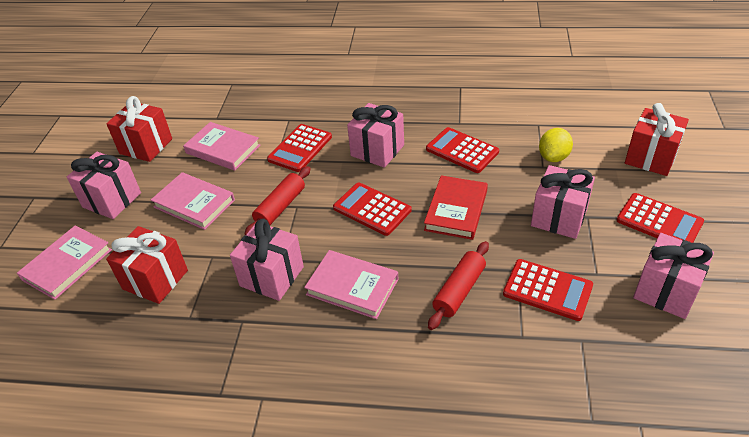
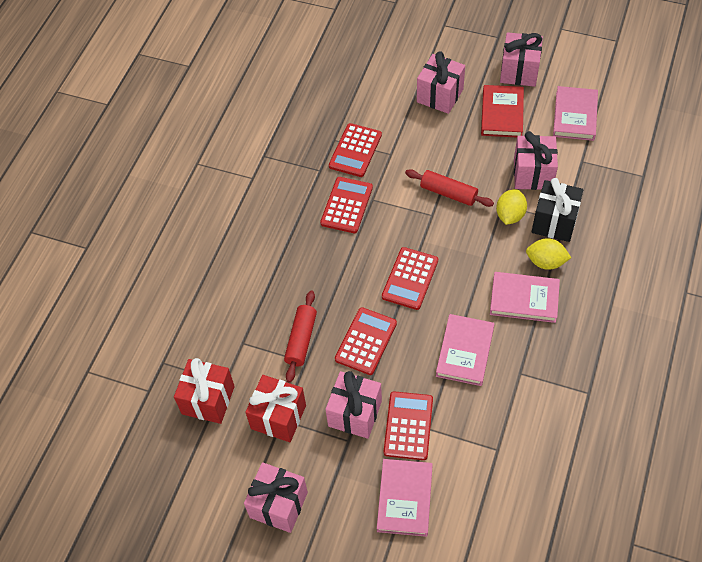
black gift: none = 0 -> [532,178,583,242] = 1
red gift: [106,96,172,162] [106,226,188,304] [625,103,689,176] = 3 -> [174,358,235,424] [245,375,306,442] = 2
yellow lemon: [539,128,573,162] = 1 -> [496,189,527,225] [526,238,571,270] = 2

